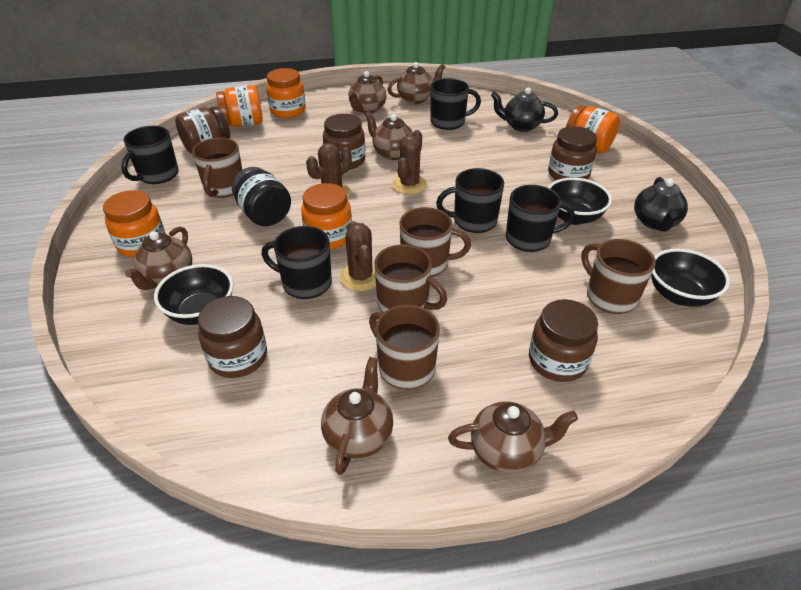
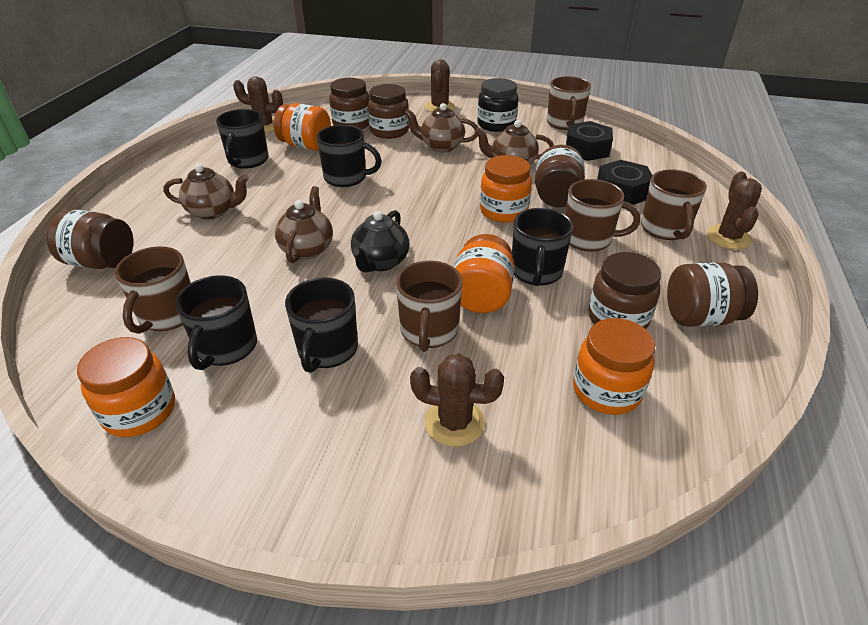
black bowl: [154,264,234,325] [548,177,612,225] [651,248,730,307] = 3 -> none = 0
black nut: none = 0 -> [566,121,613,161] [597,160,652,205] = 2
black teapot: [491,88,558,132] [634,177,688,232] = 2 -> [351,210,409,272] = 1
brown cactus: [306,143,352,198] [340,221,376,291] [392,130,427,194] = 3 -> [233,76,283,133] [410,354,504,447] [425,59,455,112] [707,171,762,250] = 4
brown jar: [175,106,230,154] [198,296,267,378] [323,114,365,170] [529,299,598,382] [548,126,597,180] = 5 -> [46,209,134,269] [329,78,369,130] [368,84,409,139] [535,145,585,207] [588,252,661,329] [667,263,758,327] = 6
brown teapot: [125,226,192,290] [321,357,393,475] [348,71,386,113] [365,111,413,160] [387,62,445,104] [448,401,578,474] = 6 -> [163,164,249,220] [275,186,333,263] [404,103,478,152] [475,120,554,165] = 4

